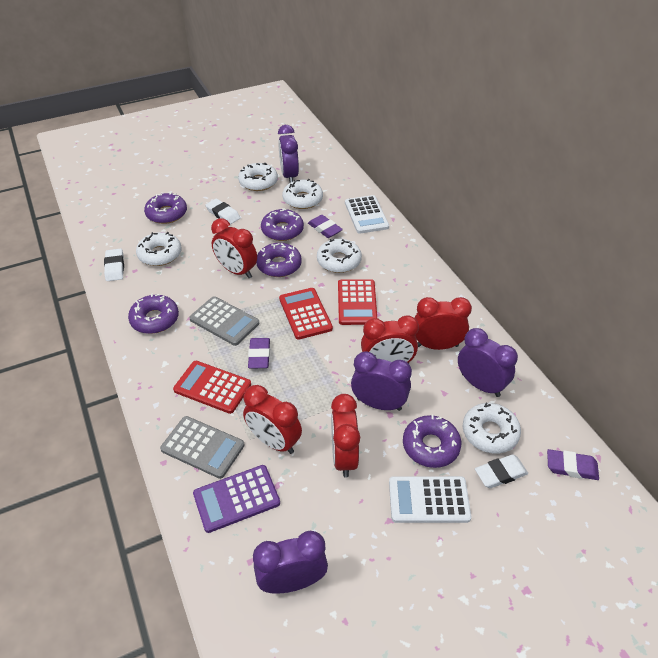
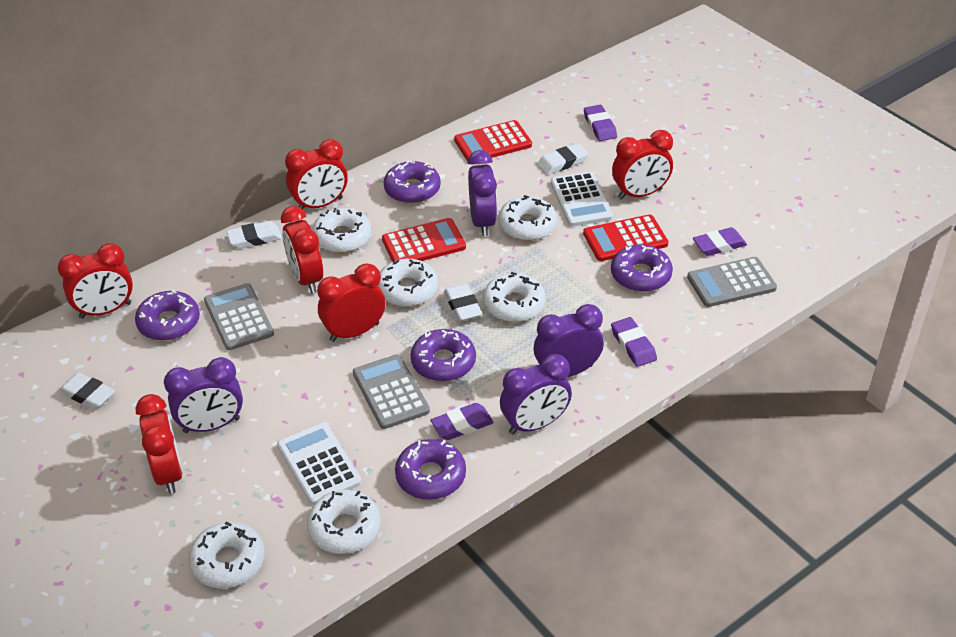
grey calculator: [160,416,245,479] [189,296,259,346] = 2 -> [204,283,274,350] [353,354,430,429] [687,257,777,307] = 3
purple calculator: [193,465,280,533] = 1 -> none = 0
purple eraser: [248,338,270,368] [308,215,343,238] [547,449,599,480] = 3 -> [431,403,494,440] [584,105,617,141] [611,317,657,367] [693,227,747,256] = 4
red clock: [211,218,257,278] [243,385,302,454] [331,394,360,478] [361,315,419,364] [415,297,472,350] = 5 -> [58,243,133,318] [136,394,183,494] [281,206,323,294] [285,139,348,210] [317,264,386,342] [612,130,673,200] = 6
white donut: [136,232,182,266] [238,163,278,191] [282,179,323,209] [317,239,362,273] [463,403,521,454] = 5 -> [188,522,265,588] [307,490,381,554] [312,208,371,253] [378,259,438,307] [483,272,546,322] [498,195,557,241] = 6
white eraser: [104,248,124,281] [205,198,240,225] [475,454,528,488] = 3 -> [59,372,115,409] [226,221,282,249] [444,284,482,321] [537,143,589,175] = 4

